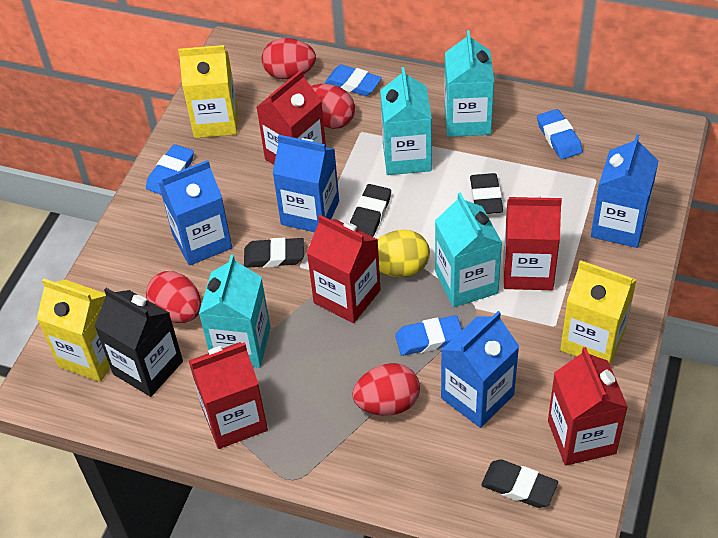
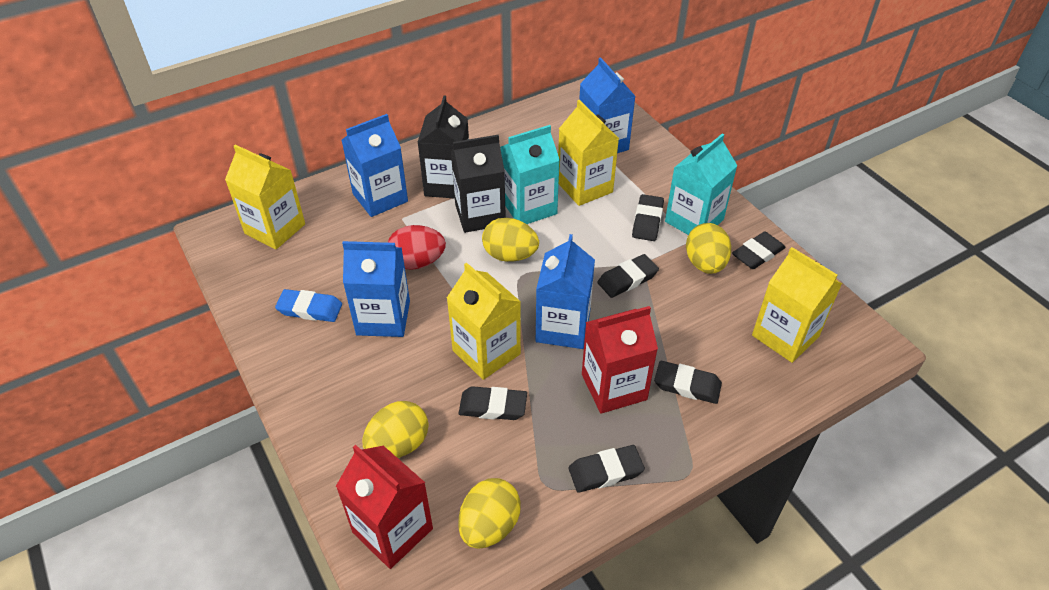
black carton: [94,288,183,397] = 1 -> [417,95,469,198] [451,135,506,233] = 2
black eraser: [244,237,304,268] [350,184,391,237] [470,173,503,214] [481,459,558,508] = 4 -> [459,386,527,420] [569,445,645,492] [597,254,659,298] [632,194,664,241] [654,361,722,404] [732,231,786,269] = 6
blue eraser: [146,144,194,195] [325,64,382,96] [395,315,462,356] [537,109,583,159] = 4 -> [275,289,342,322] = 1
red carton: [189,342,268,449] [257,70,326,165] [307,215,381,323] [504,196,562,290] [548,347,628,466] = 5 -> [336,445,433,569] [582,306,658,414] = 2
red egg: [146,271,201,323] [261,38,316,79] [311,84,355,129] [352,363,420,416] = 4 -> [388,225,446,270] = 1
turquoise carton: [199,255,271,367] [380,67,432,175] [435,192,502,307] [444,30,494,137] = 4 -> [500,125,560,224] [665,134,738,235] = 2
yellow carton: [37,279,110,382] [178,45,237,138] [560,260,636,365] = 3 -> [225,145,305,249] [447,263,521,380] [558,100,619,206] [752,247,842,363] = 4
yellow egg: [378,230,430,277] = 1 -> [362,401,428,458] [459,478,521,549] [482,218,539,262] [686,223,731,274] = 4

